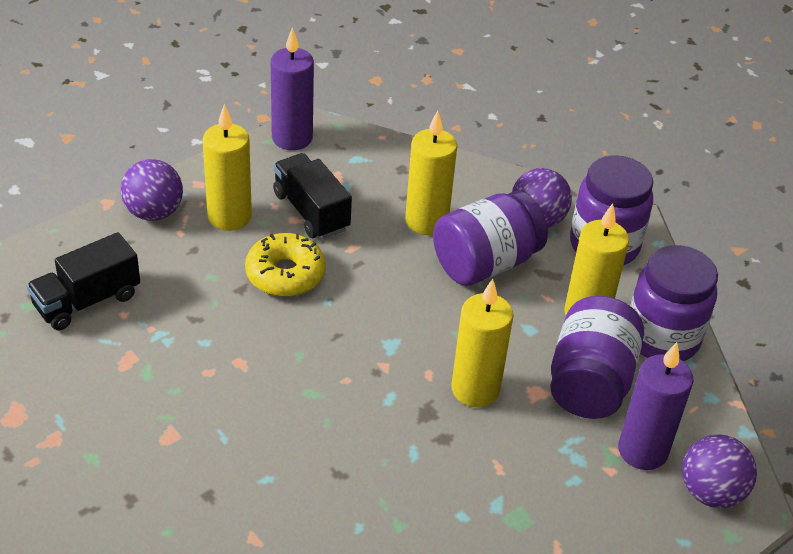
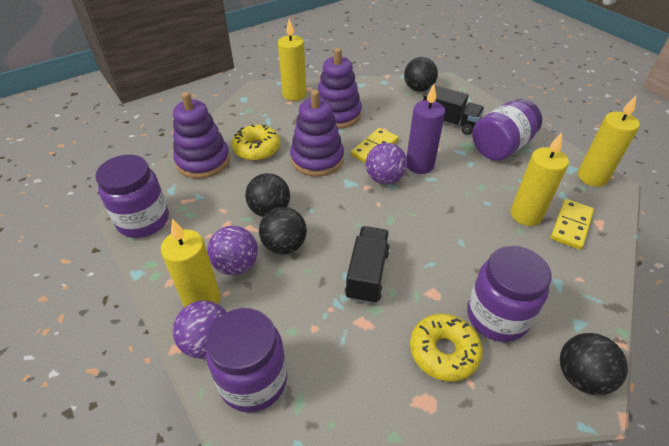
black ball: none = 0 -> [245,173,290,217] [259,207,307,255] [404,57,438,92] [560,333,628,395] = 4
purple candle: [271,28,314,150] [618,342,693,470] = 2 -> [407,84,445,174] = 1
purple stacking toy: none = 0 -> [173,92,230,179] [290,90,344,177] [318,48,362,129] = 3
yellow domino: none = 0 -> [351,128,399,163] [551,199,594,250] = 2
yellow donut: [245,233,326,297] = 1 -> [232,125,280,161] [410,314,483,382] = 2

